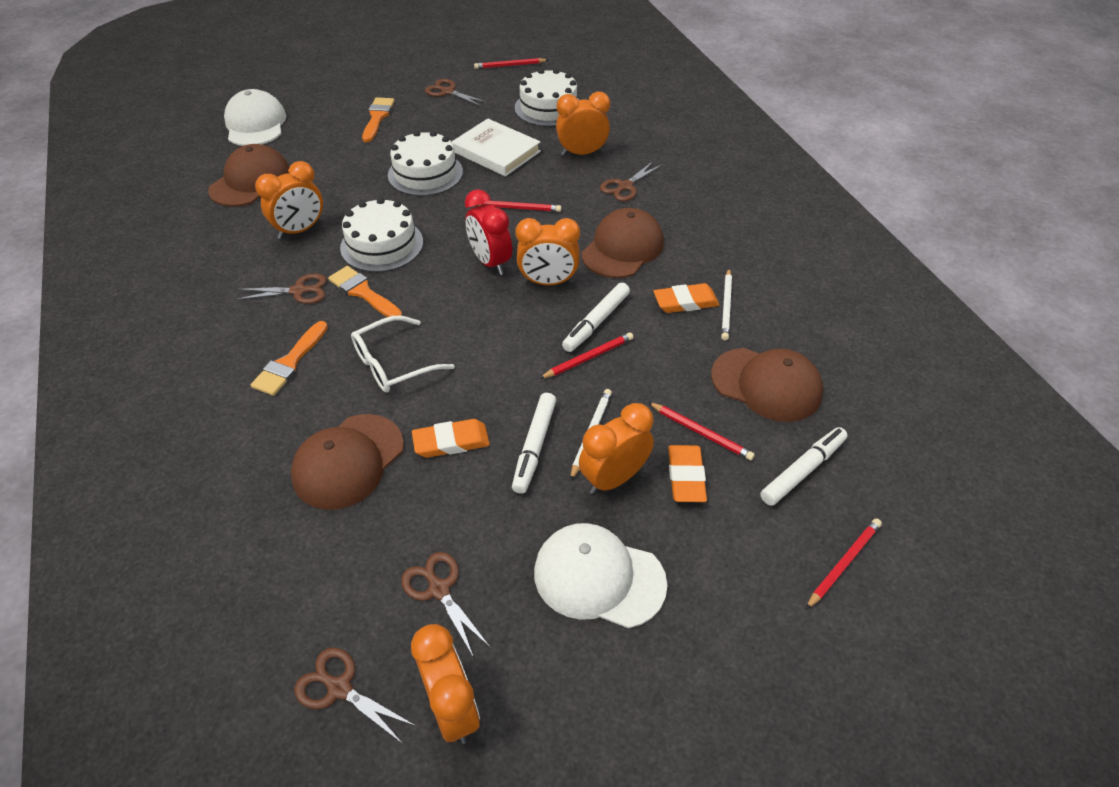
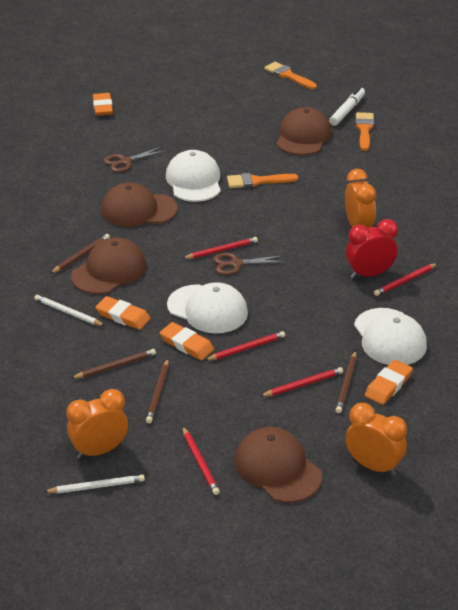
brown pencil: none = 0 -> [50,234,110,274] [71,349,156,379] [146,359,169,423] [336,351,357,413] = 4
brown scissors: [236,274,327,304] [294,648,416,744] [401,552,491,658] [425,79,486,106] [600,161,663,201] = 5 -> [104,147,166,172] [213,253,285,275] = 2
orange clock: [255,161,323,239] [411,624,480,744] [515,218,580,285] [556,91,610,156] [579,403,654,494] = 5 -> [66,389,128,459] [345,169,376,228] [346,403,407,476] = 3
orange eraser: [412,419,490,458] [654,283,719,313] [668,445,707,502] = 3 -> [93,93,113,116] [95,296,151,330] [160,322,214,360] [365,360,413,405] = 4
white book: [452,119,541,177] = 1 -> none = 0
white cake: [340,197,423,272] [388,131,463,196] [515,69,579,126] = 3 -> none = 0
white cap: [224,89,286,146] [534,523,667,628] = 2 -> [166,150,221,202] [167,282,248,333] [354,308,427,365] = 3
white glasses: [351,316,455,392] = 1 -> none = 0
white marker: [512,393,556,494] [562,283,630,352] [760,427,848,506] = 3 -> [329,87,365,126] = 1

